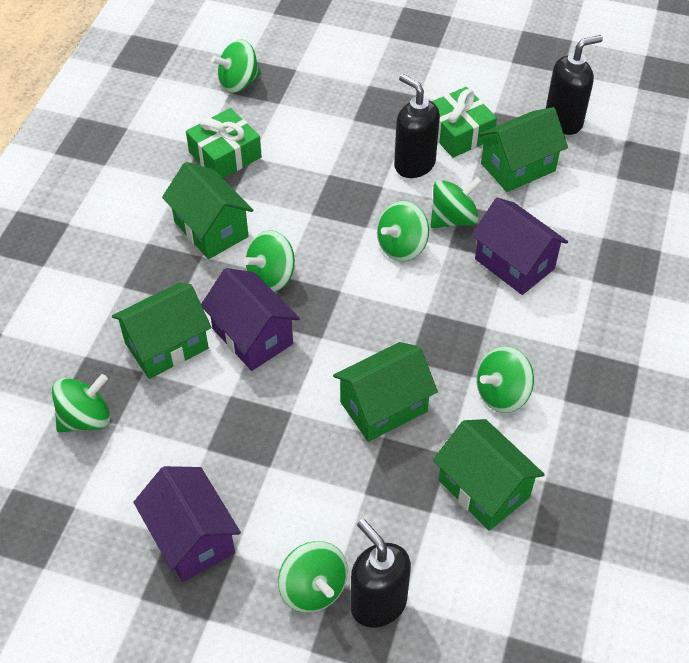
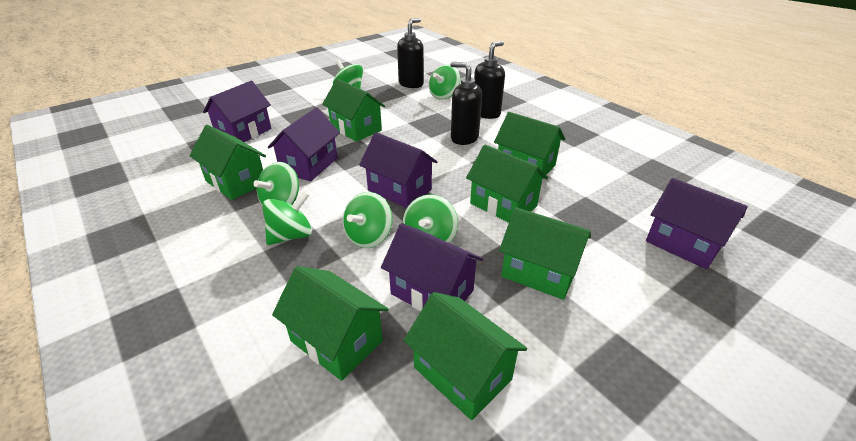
green gift: [186,108,262,178] [431,87,497,158] = 2 -> none = 0
green house: [112,283,212,379] [162,162,253,259] [333,342,438,442] [433,419,545,531] [478,107,568,192] = 5 -> [190,125,266,200] [272,266,388,381] [322,79,385,142] [404,292,527,420] [466,144,548,223] [494,112,565,179] [499,207,591,300] = 7
green spinning top: [52,374,110,433] [211,39,261,93] [244,230,295,292] [278,541,348,613] [377,201,429,262] [430,176,482,228] [477,346,534,413] = 7 -> [253,162,299,205] [262,191,312,245] [333,60,363,89] [343,192,393,248] [403,195,458,243] [429,65,461,100] = 6
purple house: [134,466,241,582] [201,268,300,371] [471,197,568,295] = 3 -> [203,81,271,142] [268,108,340,181] [359,132,437,208] [381,223,483,311] [646,178,748,269] = 5

